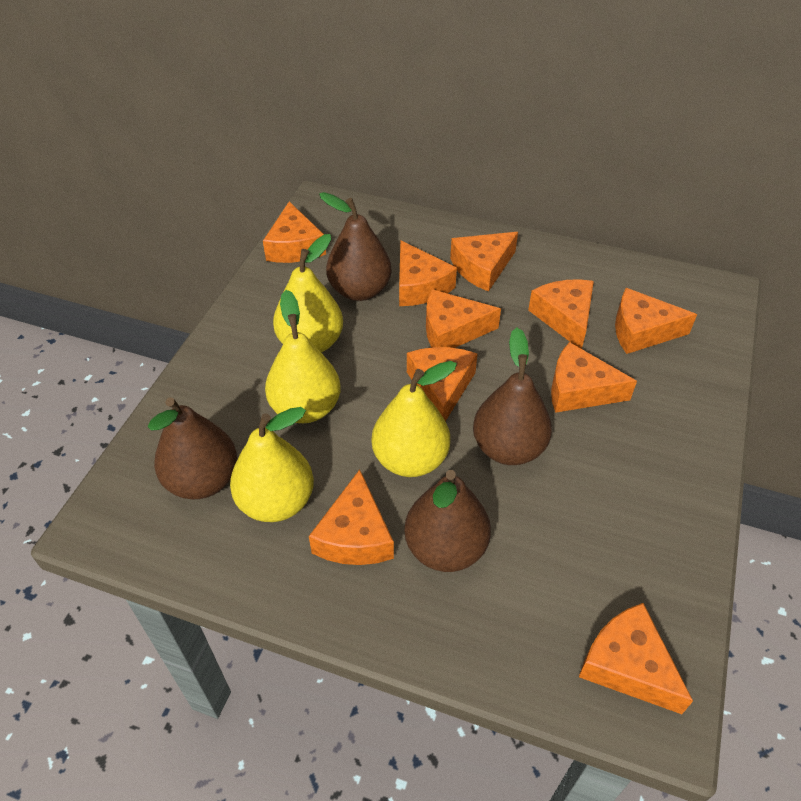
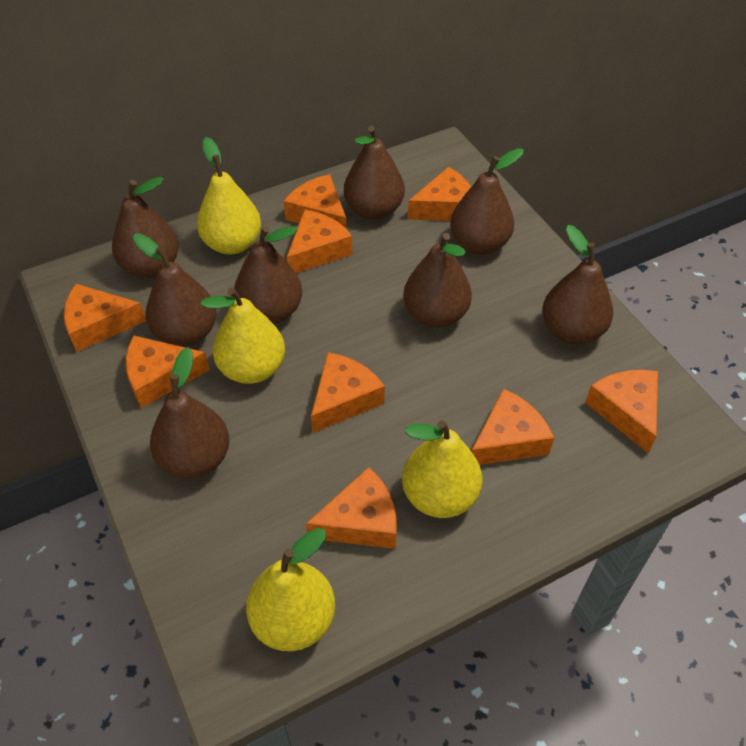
brown pear: [148,397,237,499] [319,192,392,301] [404,470,491,572] [473,328,552,465] = 4 -> [112,177,179,278] [133,233,217,347] [150,347,230,479] [234,226,302,324] [344,126,405,220] [403,233,472,328] [450,148,524,255] [542,225,613,344] = 8
orange cheese: [263,201,326,263] [309,469,394,565] [399,240,457,306] [407,347,478,421] [426,289,501,348] [450,232,518,292] [528,279,594,349] [551,342,637,413] [579,603,693,714] [615,288,697,354] = 10 -> [64,284,146,352] [126,335,210,408] [284,174,347,229] [287,209,353,273] [306,467,397,549] [311,352,385,433] [408,167,471,221] [471,388,554,465] [585,370,658,453] = 9

